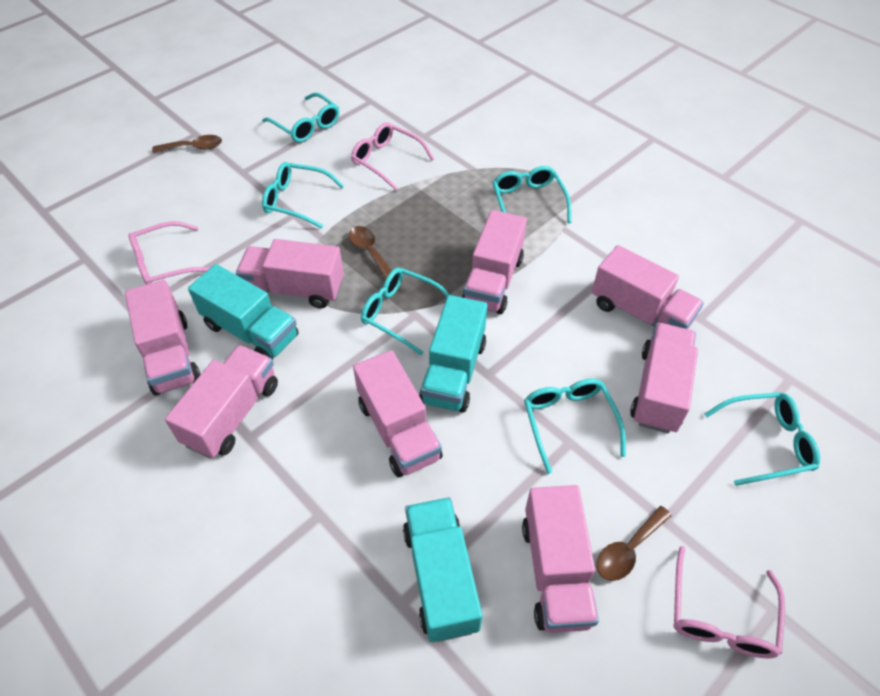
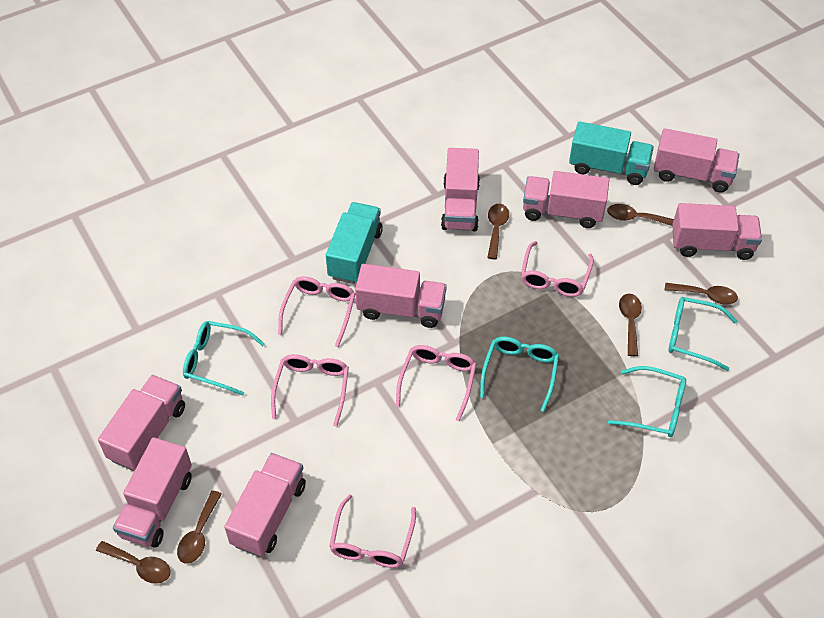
brown spoon: [152,135,222,153] [349,226,392,280] [597,506,672,581] = 3 -> [96,541,171,584] [177,490,222,564] [487,204,509,259] [607,204,674,226] [619,294,642,356] [665,283,738,305] = 6
pink glasses: [129,221,211,285] [351,122,434,191] [673,546,785,658] = 3 -> [271,354,349,426] [278,276,356,347] [329,494,416,568] [396,345,476,421] [521,241,594,297] = 5
turquoise glasses: [262,93,339,142] [262,162,344,229] [361,268,450,355] [492,166,571,223] [524,379,626,474] [705,392,820,486] = 6 -> [183,321,265,396] [480,336,559,412] [608,366,686,437] [669,297,737,371] = 4
turquoise truck: [188,264,298,360] [403,497,483,642] [419,295,487,413] = 3 -> [326,202,383,284] [569,121,654,185] = 2

